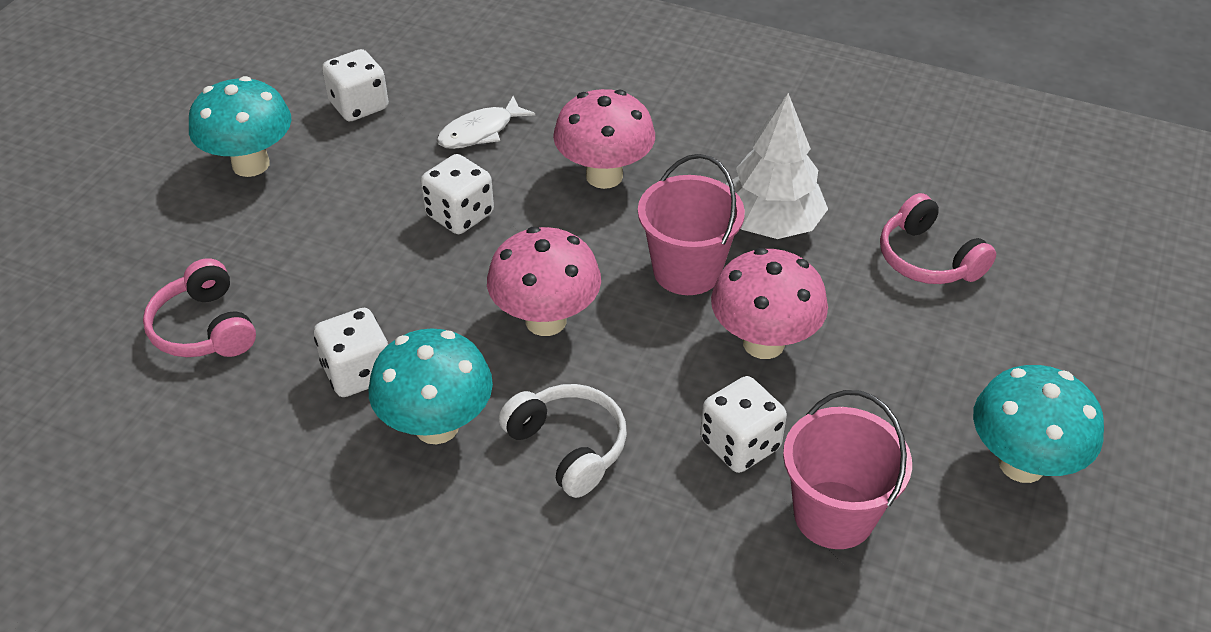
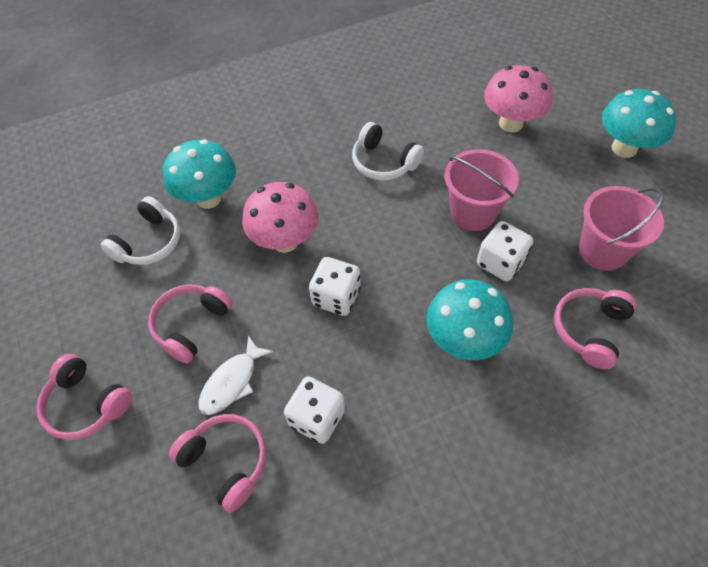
pink headphones: [143,258,256,357] [880,193,996,284] = 2 -> [36,354,132,440] [148,284,233,364] [169,414,267,513] [554,288,636,369] = 4
pink mushroom: [487,227,601,336] [553,89,655,189] [711,248,828,359] = 3 -> [242,182,318,253] [484,65,553,133] = 2
white dice: [314,308,388,397] [322,49,389,121] [421,154,494,234] [700,376,787,473] = 4 -> [284,376,345,444] [309,257,361,316] [477,221,533,281] = 3
white headphones: [499,384,627,498] = 1 -> [100,196,180,265] [352,122,424,180] = 2
white tree: [726,93,828,239] = 1 -> none = 0

